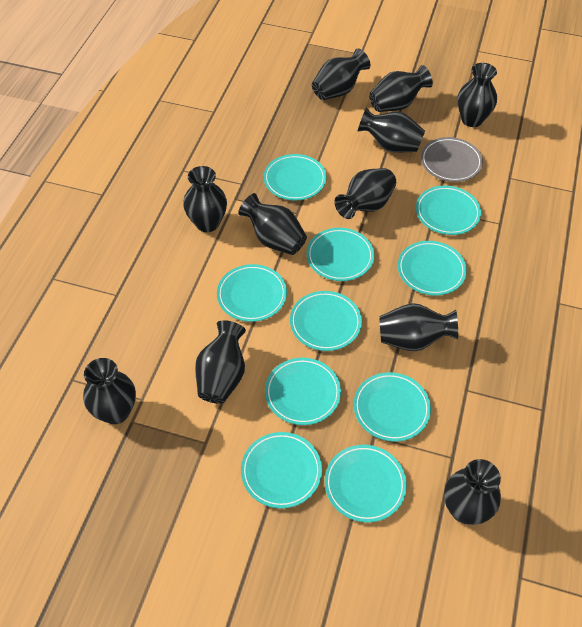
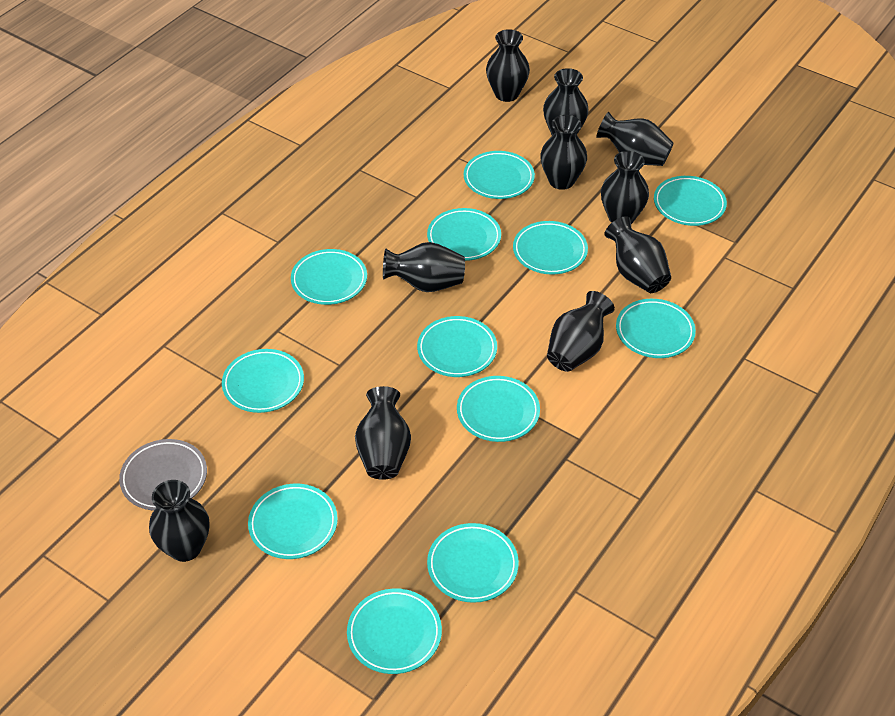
black vase: [83,358,136,424] [183,166,227,232] [195,320,246,404] [238,193,307,255] [312,48,370,100] [335,168,396,219] [358,108,425,152] [369,65,433,112] [379,303,458,351] [444,459,501,525] [457,63,497,127] = 11 -> [149,480,210,562] [355,386,411,480] [383,242,465,292] [486,29,530,102] [540,115,587,190] [543,68,589,136] [547,291,615,372] [596,112,673,166] [601,151,649,224] [604,216,671,293] = 10
turquoise plate: [217,264,287,322] [241,432,322,508] [264,154,327,200] [265,358,341,425] [290,291,362,351] [306,228,374,281] [325,445,407,522] [354,372,431,442] [398,241,467,296] [416,186,481,235] = 10 -> [222,349,304,413] [248,484,338,559] [291,249,367,305] [347,589,442,674] [417,316,497,377] [427,208,501,261] [427,523,519,603] [457,376,540,442] [464,151,535,199] [513,221,588,275] [616,299,696,358] [654,176,727,226] = 12

